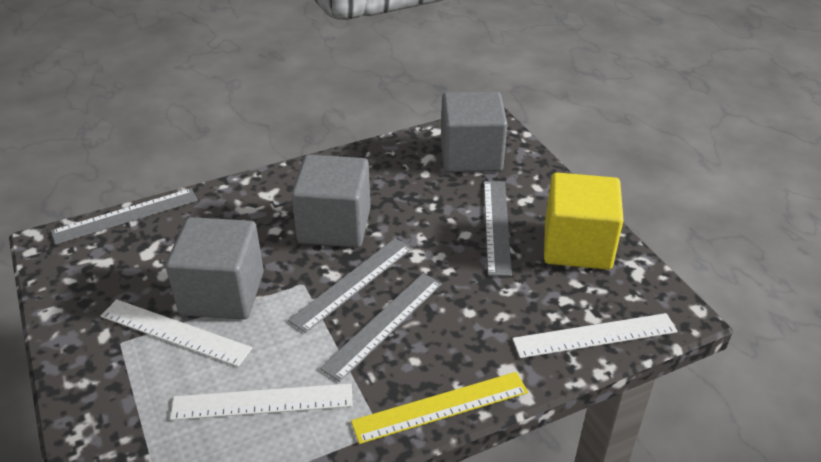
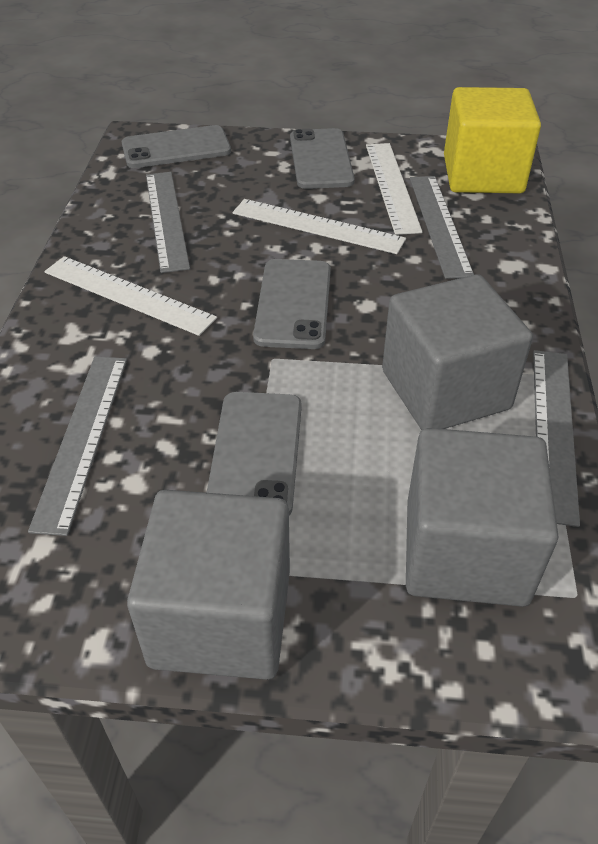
grey phone: none = 0 -> [122,125,231,168] [207,392,302,515] [253,259,331,349] [290,128,355,189] = 4
yellow ruler: [351,372,528,444] = 1 -> none = 0

